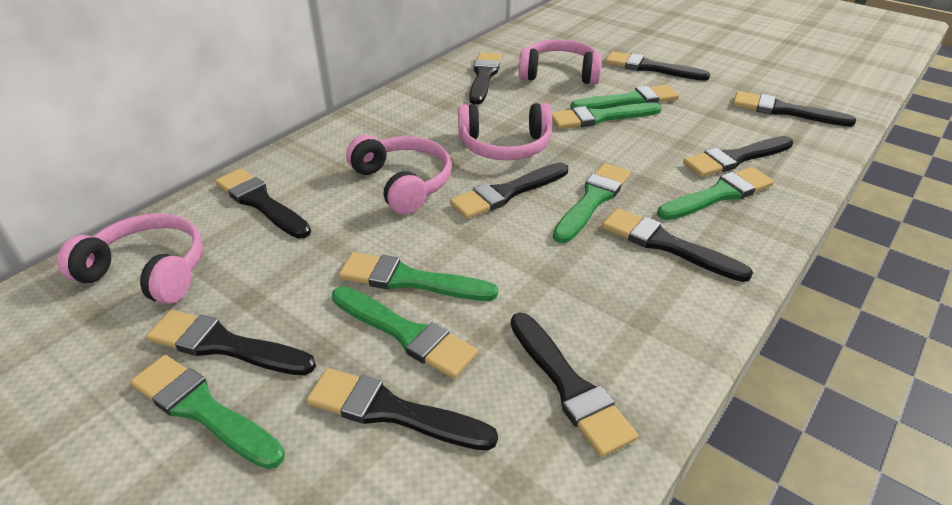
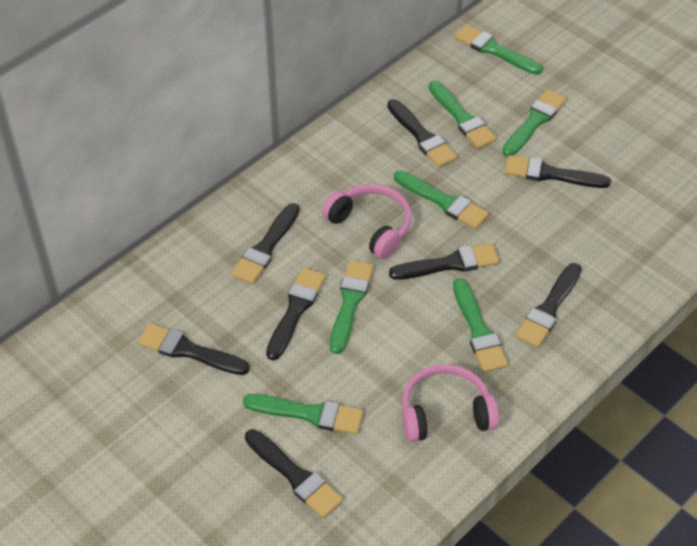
black brush: [146,310,316,375] [215,169,311,239] [306,368,498,451] [450,162,568,219] [469,52,502,105] [511,313,638,457] [602,208,753,282] [605,51,710,81] [683,136,793,177] [733,91,856,127] = 10 -> [137,323,250,375] [231,203,299,284] [245,429,343,518] [266,267,326,360] [387,99,457,168] [389,243,500,280] [505,155,611,188] [515,263,581,348] = 8
pink headphones: [57,213,203,304] [346,135,452,214] [458,103,552,160] [519,39,602,84] = 4 -> [322,184,412,259] [402,364,499,442] = 2

